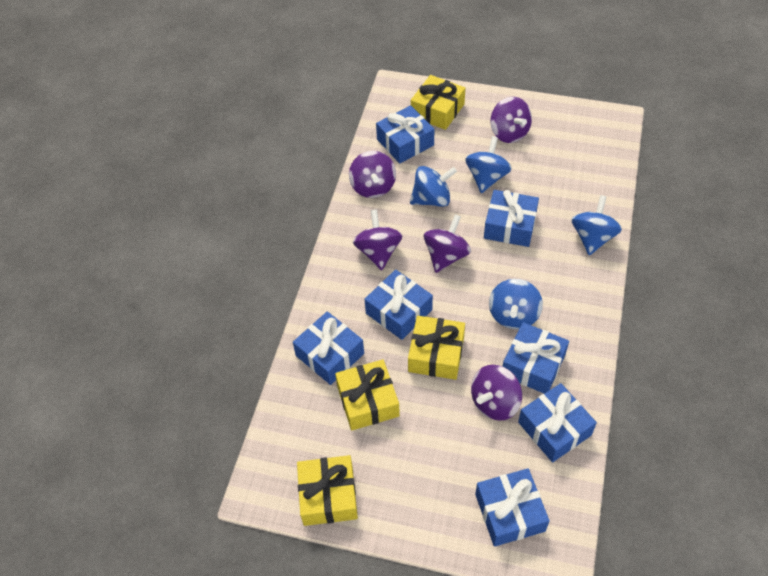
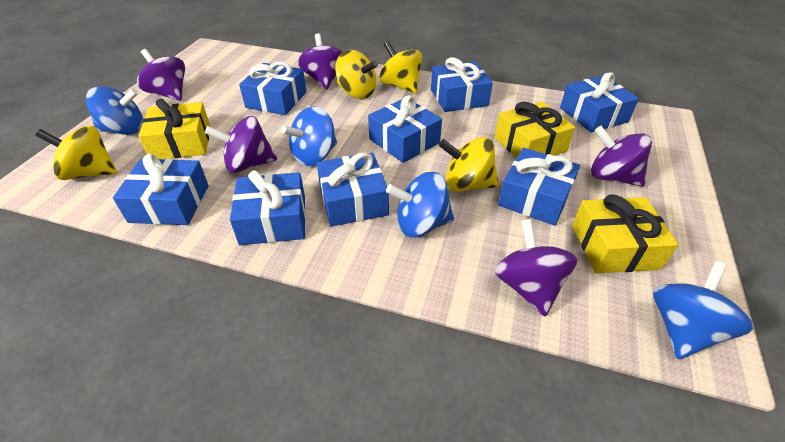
blue gift: [293,311,364,385] [365,270,433,340] [376,105,435,163] [475,468,550,547] [484,190,539,247] [503,322,569,394] [518,383,597,462] = 7 -> [113,154,209,225] [230,170,306,245] [239,62,306,115] [317,152,389,227] [368,95,442,163] [431,57,493,112] [498,148,580,226] [560,72,639,133] = 8
yellow gift: [297,455,358,526] [335,359,400,430] [408,316,465,380] [411,75,465,130] = 4 -> [138,98,211,159] [495,102,575,158] [572,194,678,273] = 3
yellow spinning top: none = 0 -> [36,125,117,180] [335,50,378,99] [379,41,422,94] [439,137,499,192] = 4

